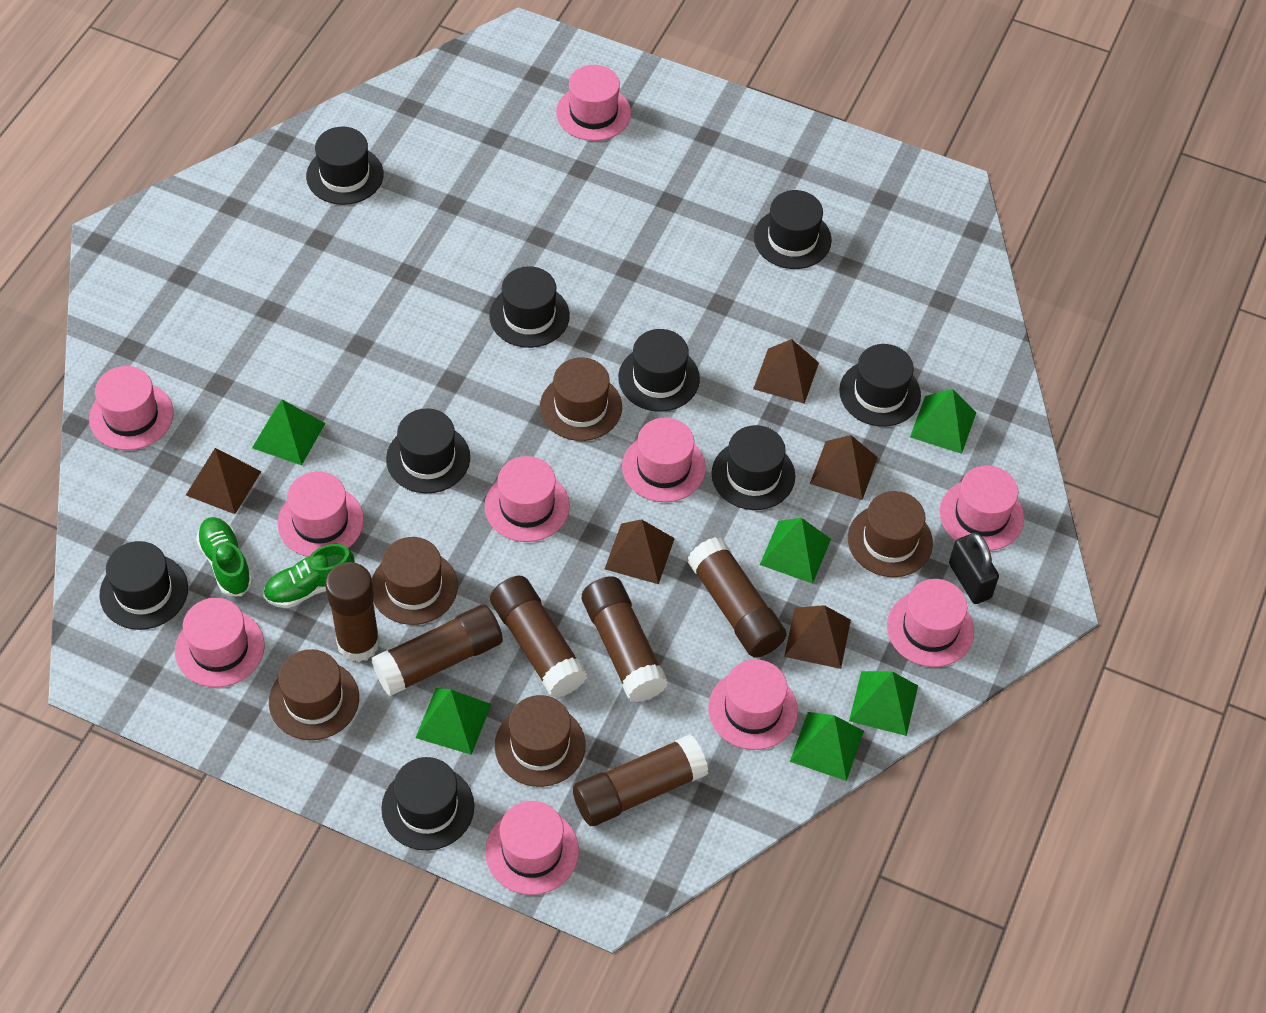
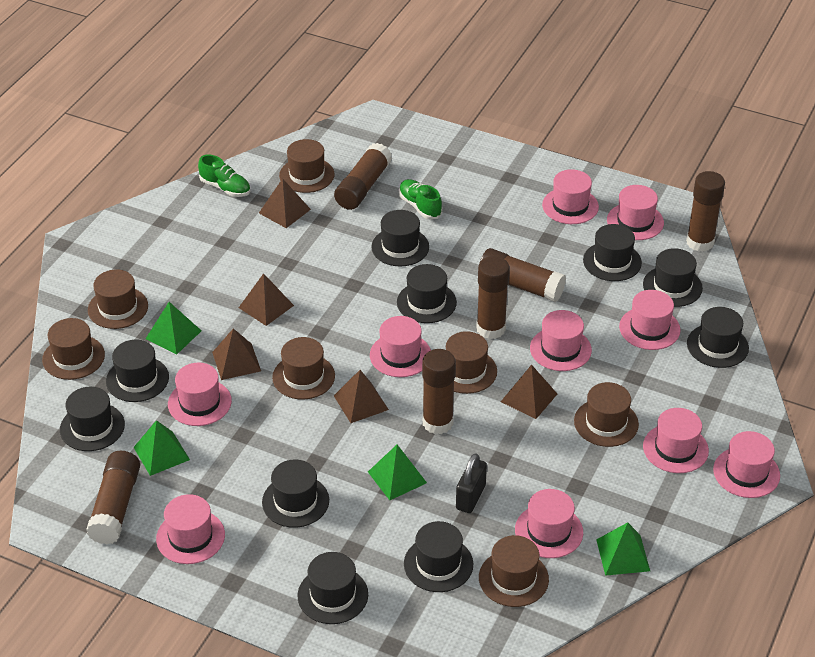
black hat: [99,541,188,630] [306,127,383,205] [381,757,474,850] [386,408,470,493] [489,266,570,348] [618,329,700,411] [711,425,795,510] [754,190,832,269] [839,344,921,427] = 9 -> [60,387,125,451] [106,340,169,402] [262,459,329,528] [297,552,368,624] [371,210,429,266] [397,264,457,323] [404,521,473,592] [583,224,642,281] [643,248,703,307] [687,307,749,368] = 10
brown hat: [269,649,359,740] [372,537,458,625] [495,695,586,787] [540,357,622,441] [848,491,933,577] = 5 -> [42,318,105,380] [88,270,148,329] [272,337,335,400] [279,139,334,193] [446,331,497,394] [479,535,549,607] [574,382,639,447] = 7
green pyramid: [252,400,325,465] [416,688,491,755] [760,518,831,584] [790,712,864,781] [849,671,918,736] [910,389,977,454] = 6 -> [133,420,190,476] [146,302,202,355] [368,445,427,500] [596,522,650,576] = 4

